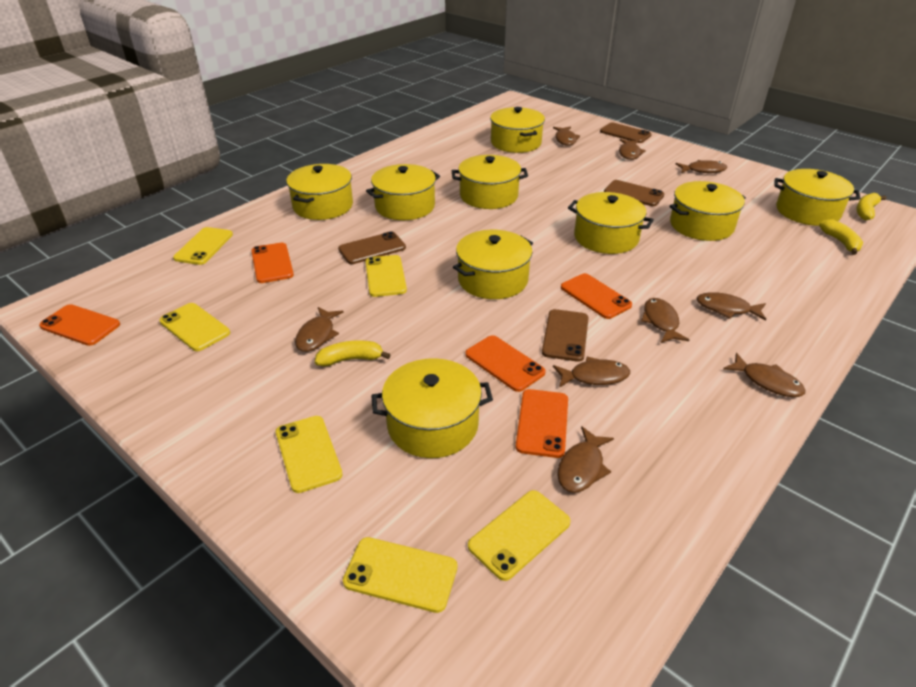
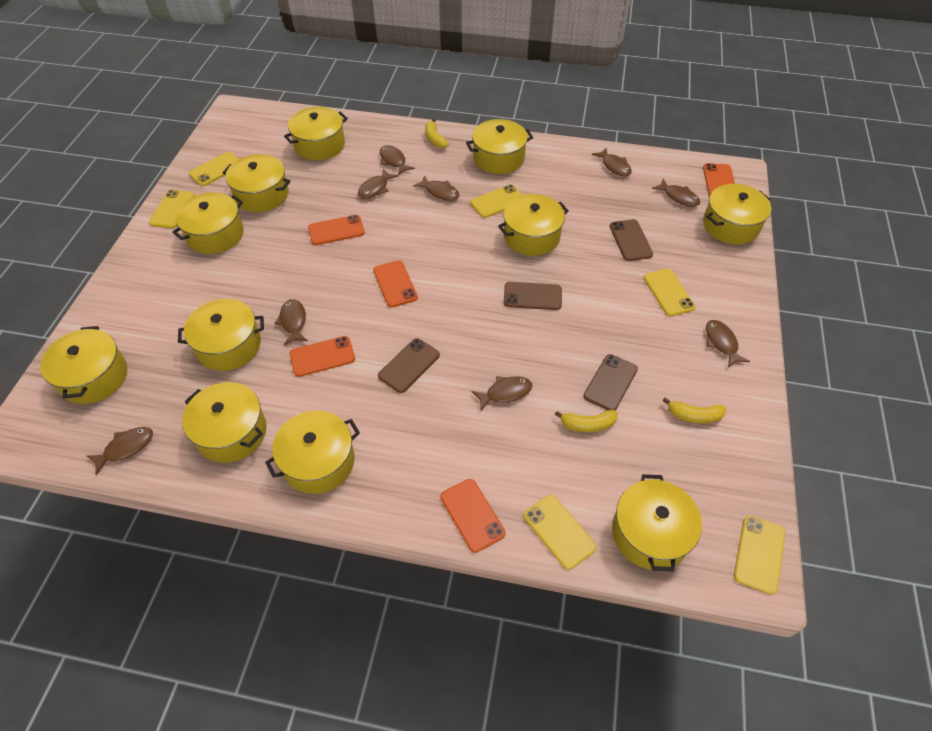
yellow pot: [286,164,353,220] [366,164,440,220] [371,358,493,458] [452,155,528,209] [453,230,533,299] [490,107,545,153] [568,192,654,254] [670,181,746,241] [775,169,860,226] = 9 -> [40,326,127,404] [172,192,244,254] [178,299,264,371] [182,382,267,463] [223,154,291,212] [265,411,360,494] [284,107,348,161] [466,119,533,174] [498,194,569,256] [612,474,702,572] [703,184,771,245] = 11

